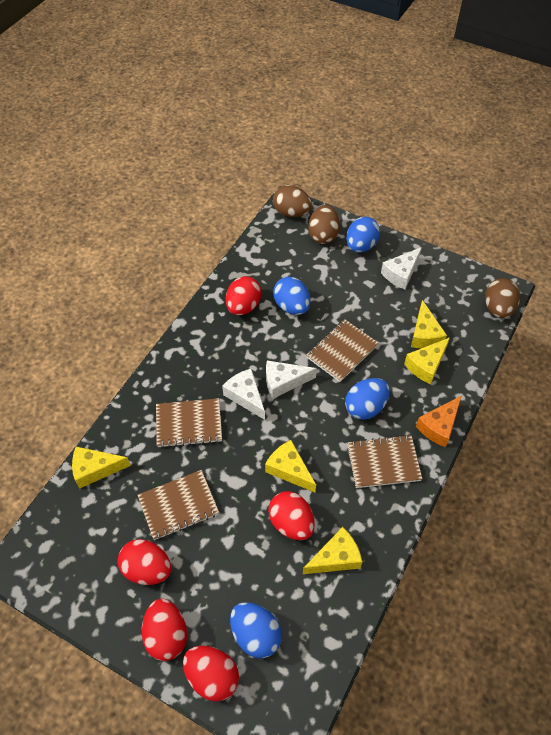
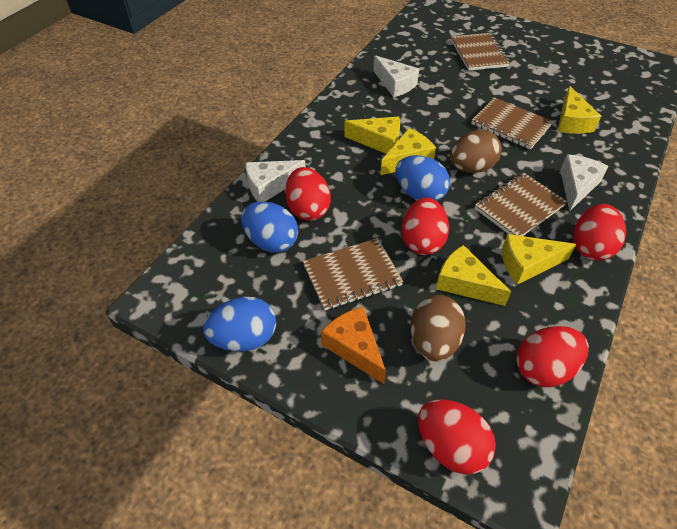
blue egg: [230,602,282,658] [273,277,310,315] [345,378,390,420] [346,217,380,253] = 4 -> [203,297,276,351] [241,202,298,253] [395,155,450,201] = 3
brown egg: [273,185,312,217] [308,205,340,244] [485,278,520,318] = 3 -> [411,295,466,361] [450,130,502,173] = 2

